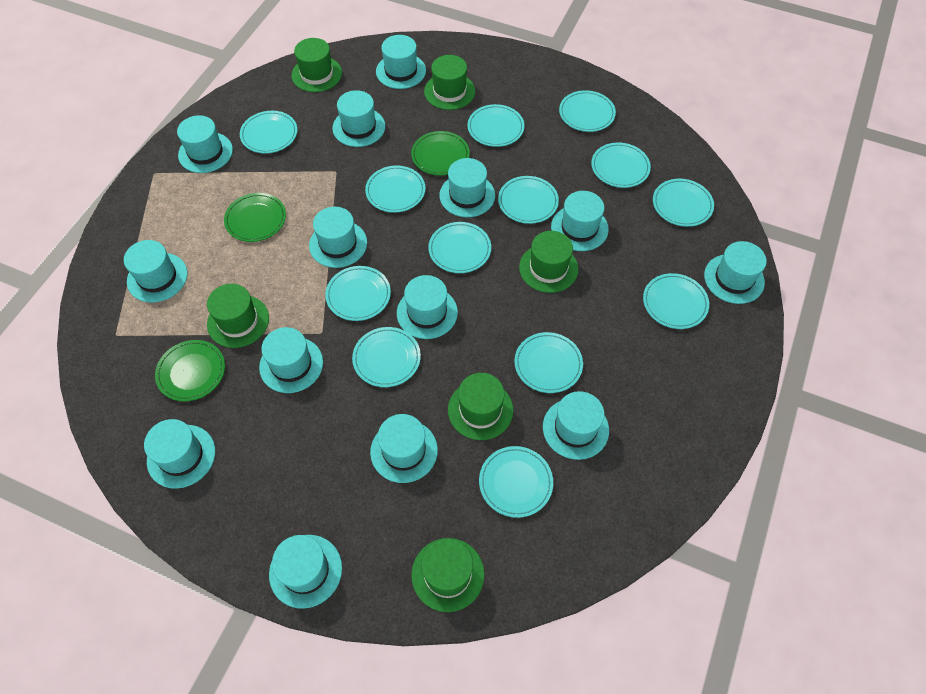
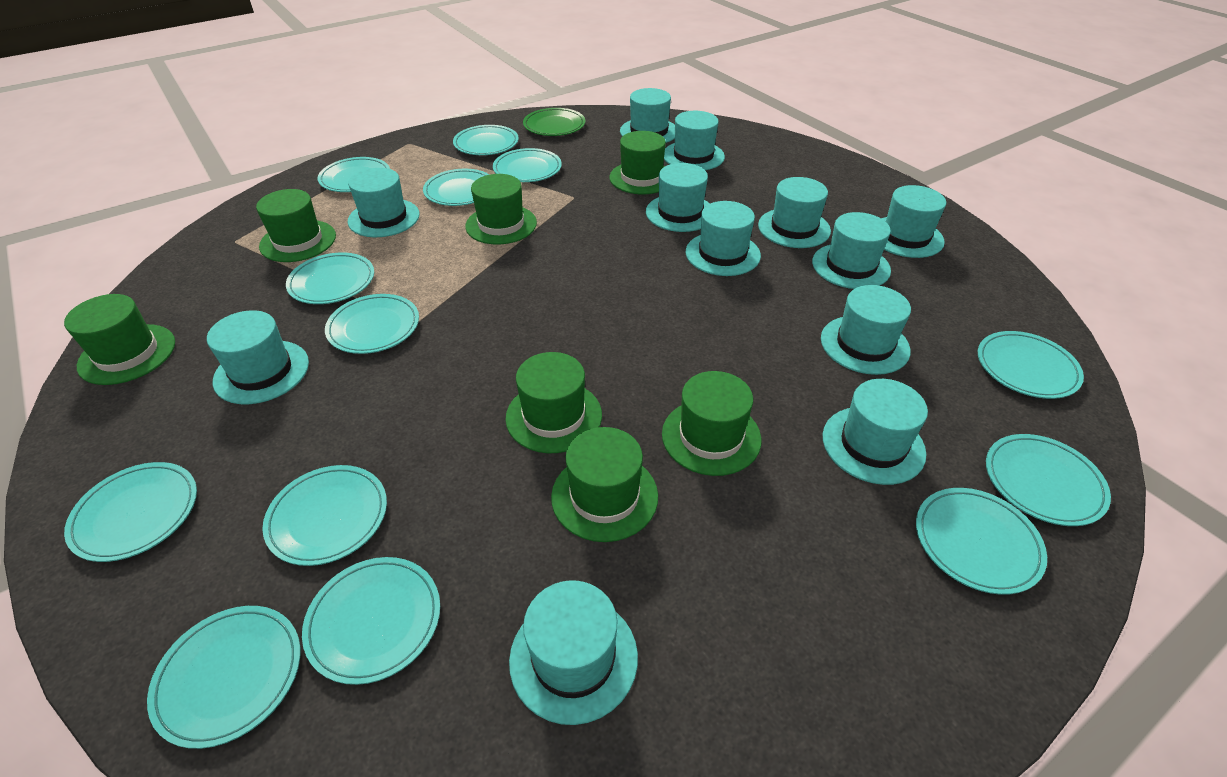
green hat: [207,284,269,348] [291,38,342,92] [411,538,484,612] [424,55,475,110] [448,373,513,440] [519,231,578,293] = 6 -> [64,294,175,385] [256,189,336,262] [465,174,537,245] [505,352,602,453] [551,427,658,542] [609,131,666,194] [662,371,761,476] = 7
green plate: [155,340,225,402] [224,193,286,242] [411,131,470,176] = 3 -> [523,108,585,136] = 1
turquoise hat: [124,240,187,303] [144,419,215,489] [177,115,233,173] [259,327,323,393] [269,535,342,609] [309,207,367,268] [332,90,385,147] [370,414,438,483] [376,35,426,89] [397,275,458,339] [439,158,495,217] [543,391,609,460] [551,191,609,251] [704,241,767,304] = 14 -> [207,310,309,404] [348,168,420,237] [509,580,638,725] [620,88,675,143] [646,163,710,232] [664,111,725,170] [686,201,761,276] [758,177,831,248] [812,212,891,289] [821,285,911,375] [823,379,928,485] [881,185,946,258] = 12

